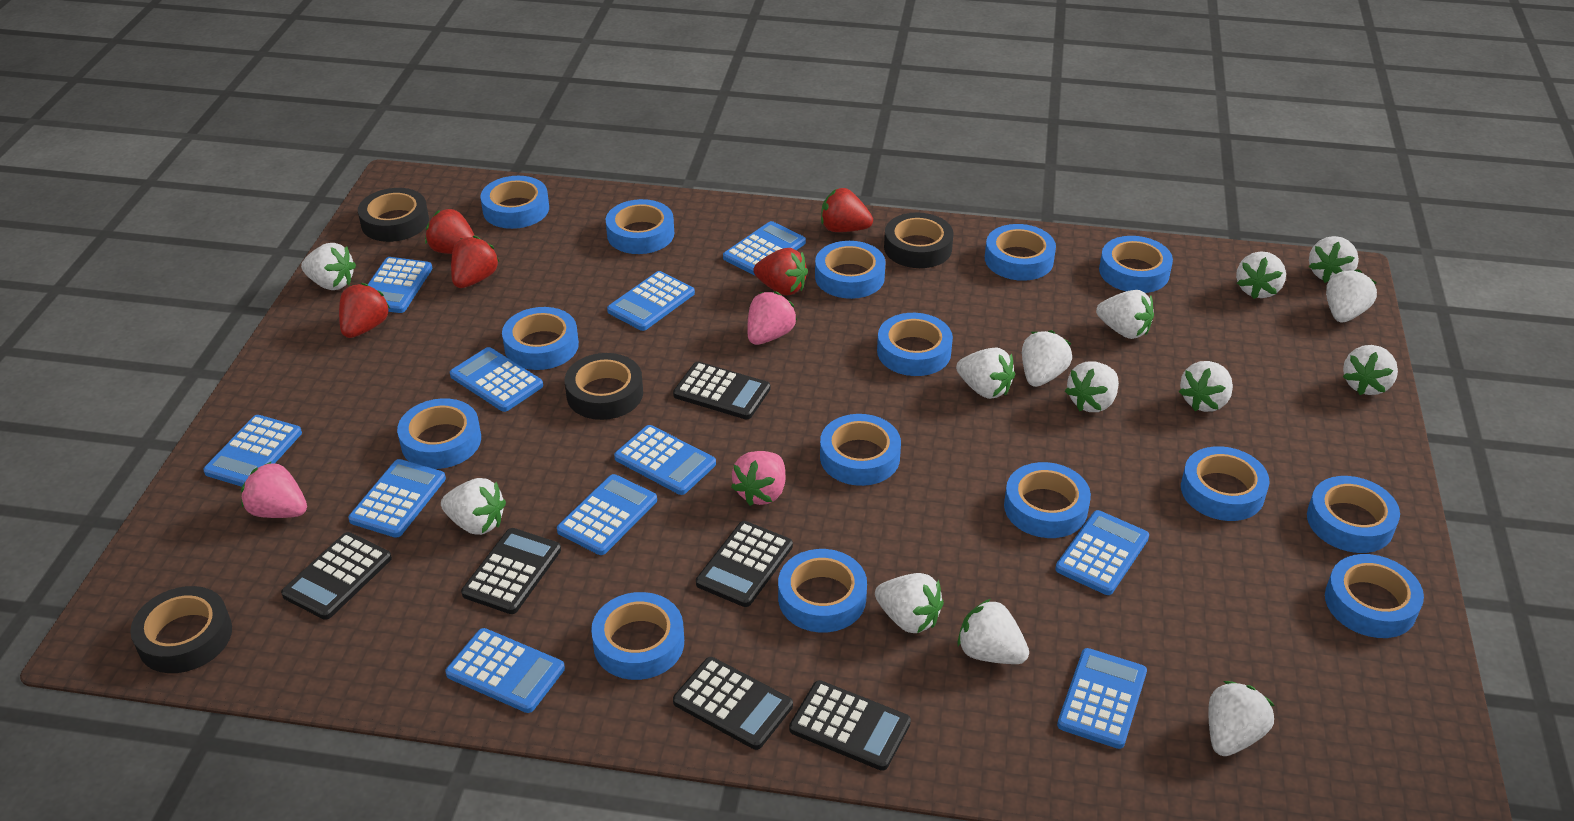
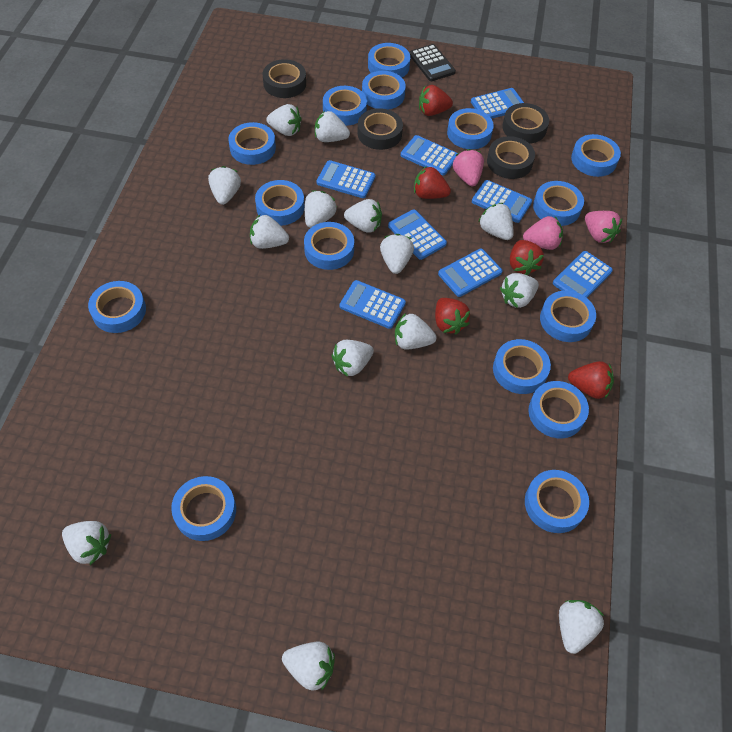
black calculator: [281,532,392,620] [461,528,561,614] [673,362,770,420] [673,657,793,750] [696,521,793,607] [789,680,911,771] = 6 -> [409,44,456,81] = 1
blue calculator: [203,415,302,487] [348,459,446,538] [368,257,433,313] [445,628,565,713] [450,347,543,412] [557,474,657,555] [607,271,695,331] [614,425,716,495] [723,221,806,276] [1055,510,1149,595] [1057,648,1147,749] = 11 -> [317,160,376,198] [340,280,406,329] [388,209,447,260] [401,135,458,175] [438,249,502,297] [471,88,524,119] [472,180,532,223] [553,251,613,298] = 8

